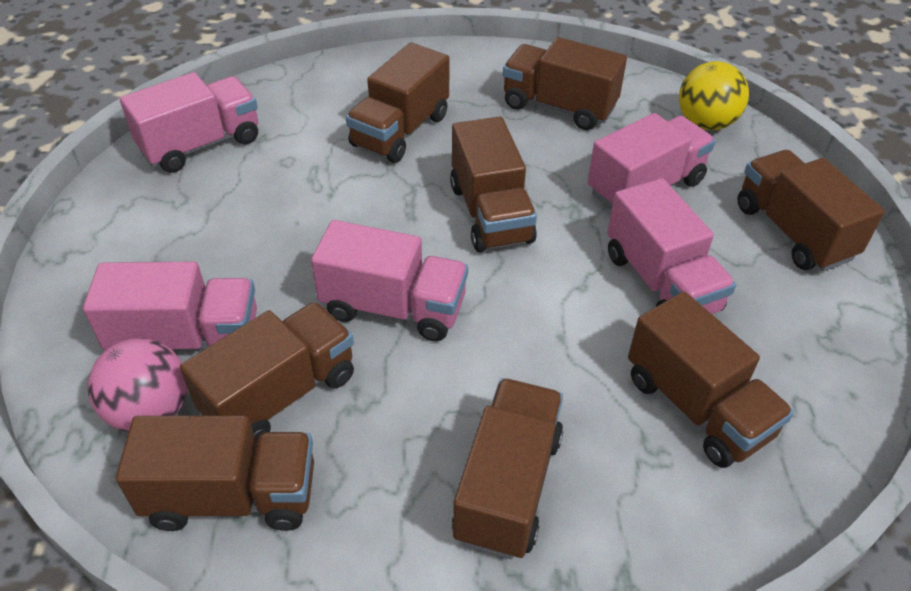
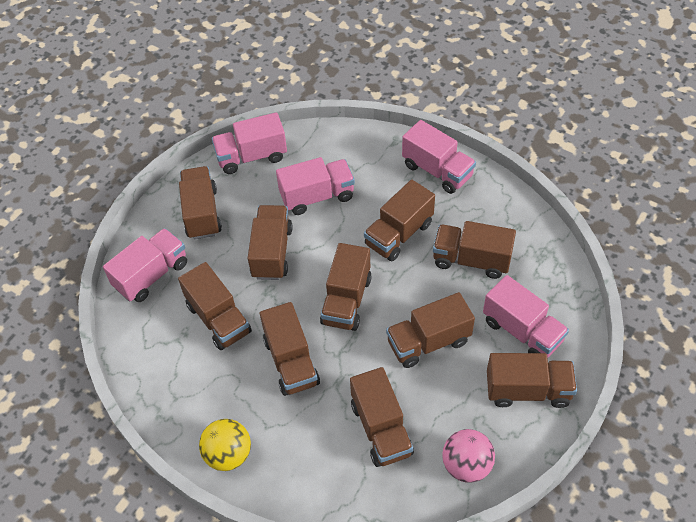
brown truck: [116,415,314,531] [180,302,354,443] [346,42,449,163] [450,117,537,252] [452,378,563,559] [503,37,627,130] [628,292,794,468] [737,150,885,271] = 8 -> [178,262,252,350] [179,166,222,240] [248,205,293,280] [260,302,320,396] [320,243,372,331] [350,367,414,467] [364,180,435,261] [386,292,475,368] [433,221,516,279] [487,353,577,408] = 10

